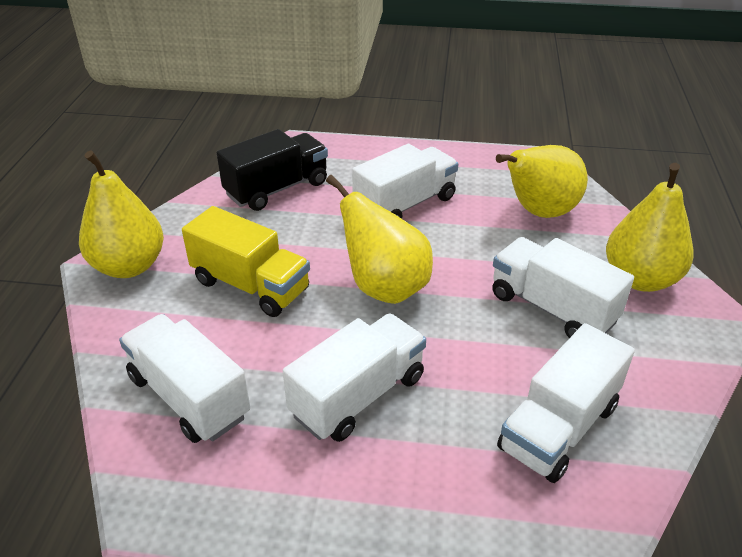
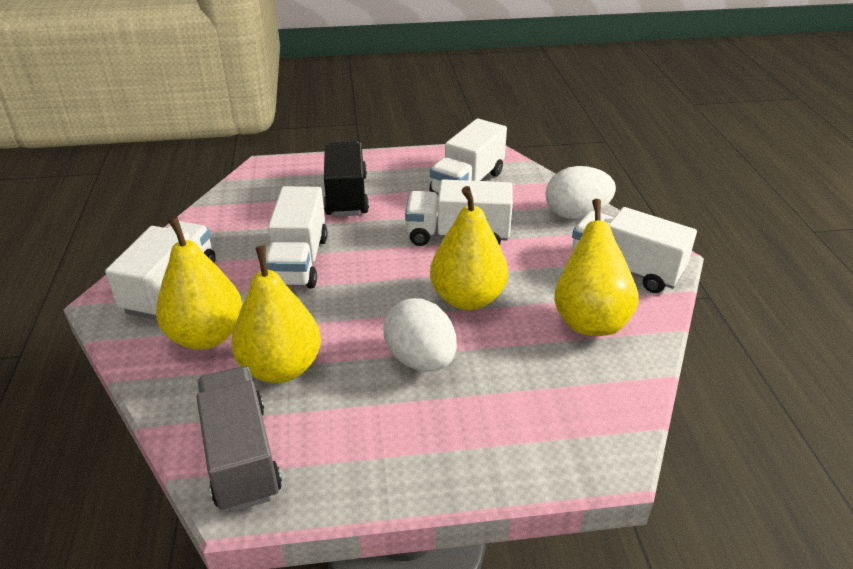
grey truck: none = 0 -> [196,366,282,512] = 1
white egg: none = 0 -> [383,298,457,372] [546,166,616,219] = 2
yellow truck: [182,206,310,317] = 1 -> none = 0

